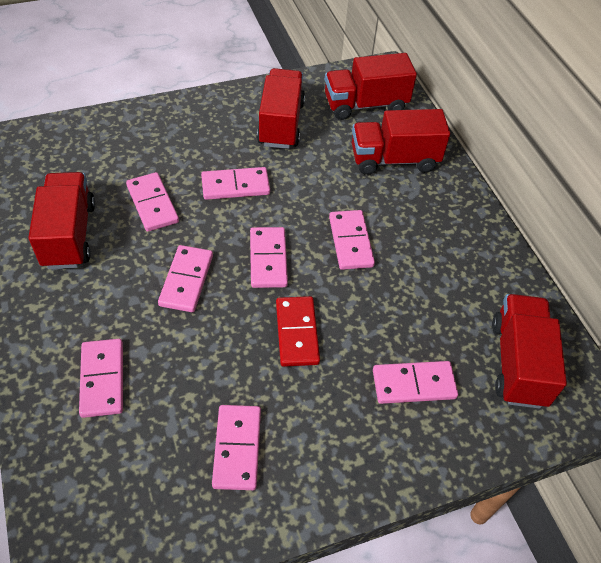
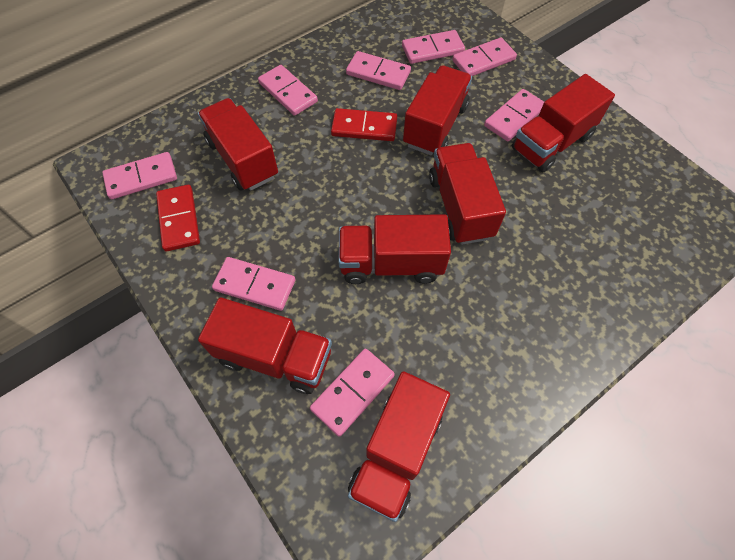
red domino: [276,296,320,367] = 1 -> [156,185,200,252] [331,108,397,141] = 2
red truck: [28,172,95,269] [257,68,305,149] [325,53,417,120] [352,109,450,175] [492,294,567,409] = 5 -> [198,98,278,191] [198,297,332,394] [338,214,451,284] [348,371,450,522] [403,65,472,155] [429,143,506,245] [512,74,615,172] = 7

